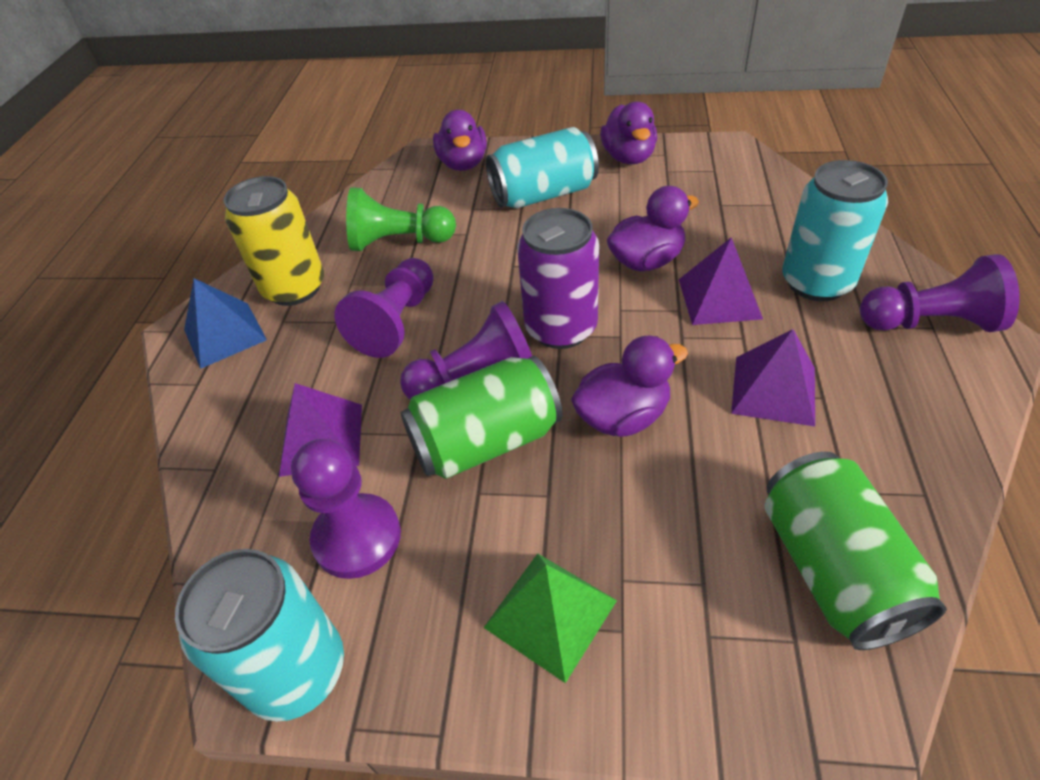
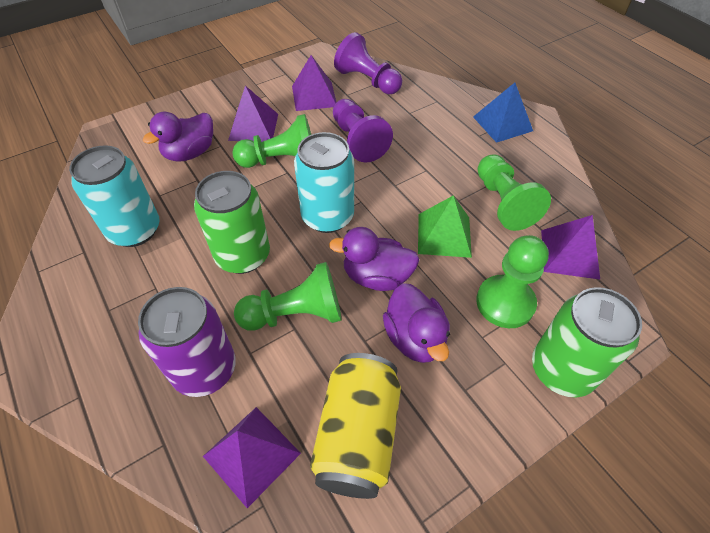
green pawn: [346,187,456,251] = 1 -> [232,114,311,168] [234,262,342,331] [476,235,549,328] [478,154,551,231] = 4
purple duck: [433,110,487,171] [571,336,688,437] [600,102,657,164] [607,186,699,271] = 4 -> [143,112,213,162] [329,227,419,291] [383,283,450,363] = 3
purple pawn: [291,439,401,579] [335,258,434,358] [400,301,532,400] [860,254,1020,332] = 4 -> [333,99,393,163] [334,32,402,94] = 2
purple pyramid: [279,383,362,477] [679,237,763,325] [731,329,815,427] = 3 -> [203,407,301,508] [228,86,278,142] [292,55,337,111] [541,215,600,280] = 4
turquoise can: [175,549,344,722] [486,127,599,208] [782,160,888,301] = 3 -> [69,145,160,247] [294,132,354,233] = 2

